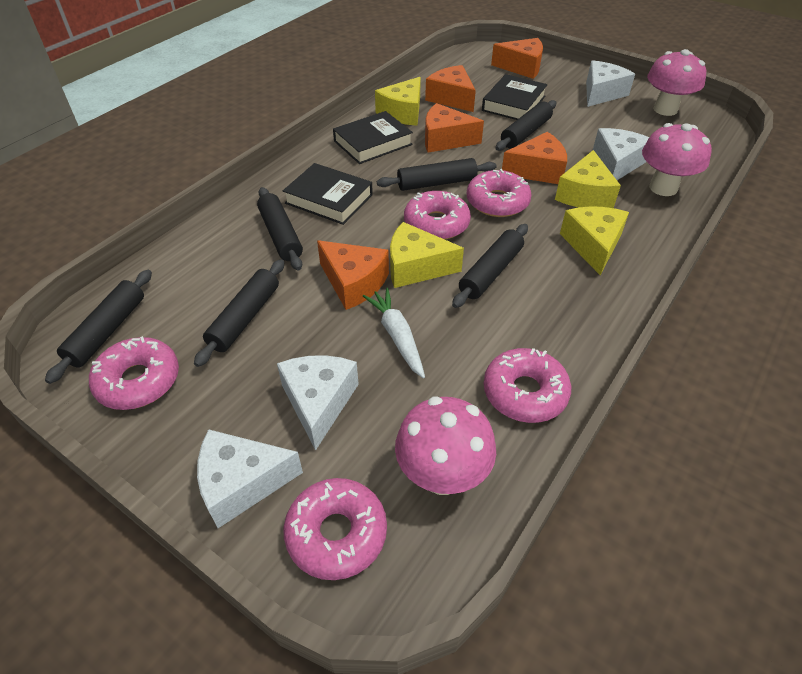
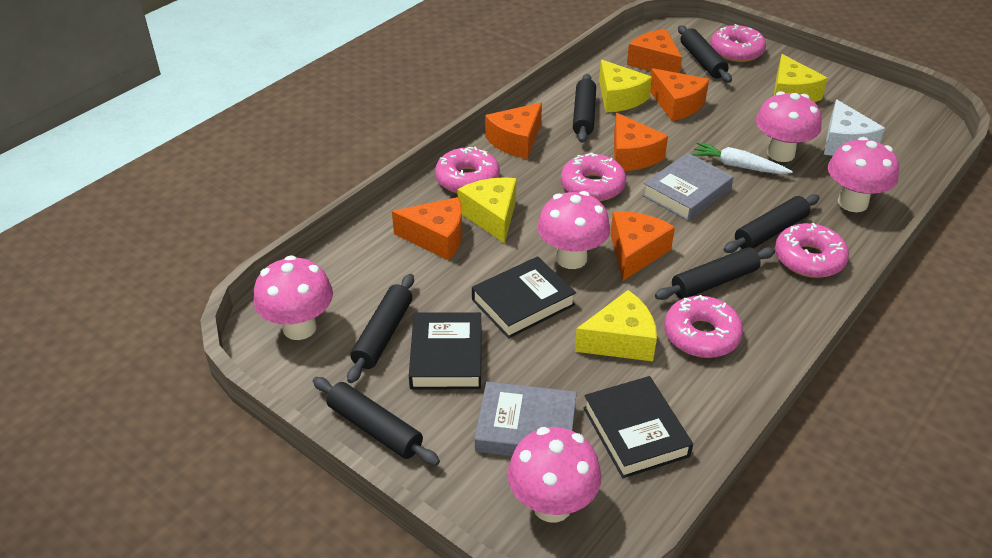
grey book: none = 0 -> [475,382,577,456] [642,153,734,221] = 2
orange cheese: [317,240,389,310] [425,65,476,112] [425,103,484,152] [491,38,543,79] [502,132,567,184] = 5 -> [392,197,462,261] [485,103,542,159] [610,211,675,281] [614,113,668,171] [627,29,682,73] [650,68,709,121] = 6
pink mushroom: [395,396,496,495] [642,123,712,196] [647,49,706,116] = 3 -> [253,255,333,340] [507,427,602,523] [537,191,610,269] [756,91,822,162] [828,137,899,212] = 5
white cheese: [197,429,303,528] [277,355,359,451] [586,60,635,107] [592,128,649,180] = 4 -> [824,99,885,156] = 1

